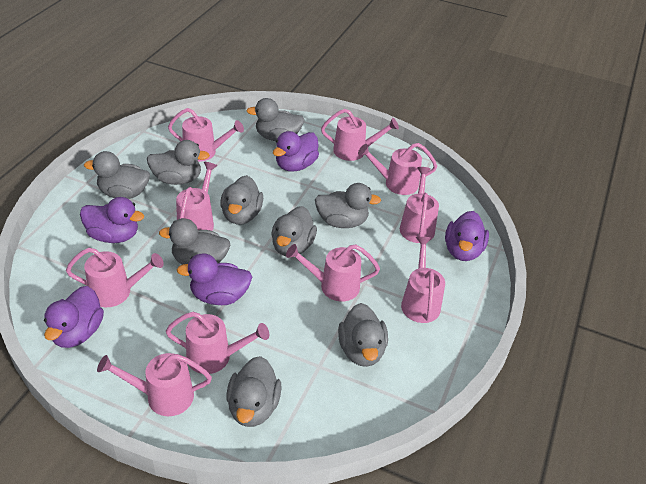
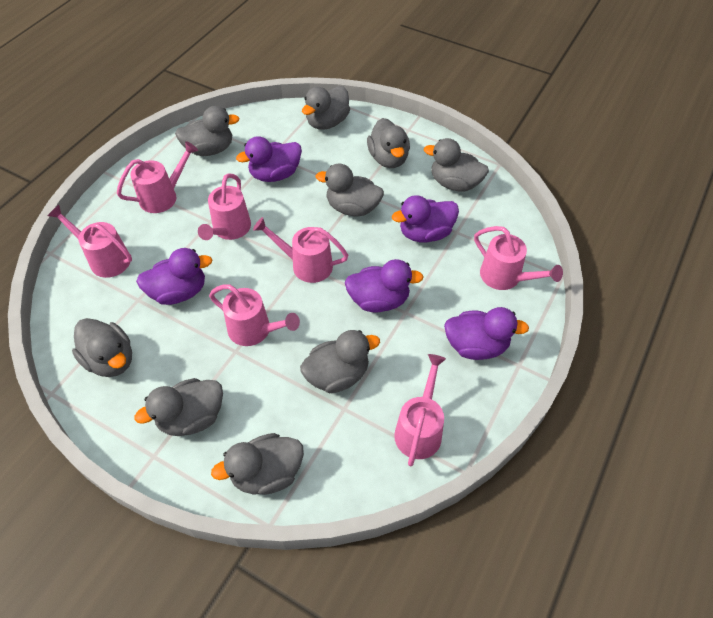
pink watering can: [66,248,164,307] [97,353,212,416] [166,312,269,374] [168,108,244,162] [176,162,217,231] [286,244,380,302] [321,109,399,161] [358,143,437,195] [400,167,439,243] [401,237,445,323] = 10 -> [48,205,132,278] [117,141,198,213] [198,173,251,240] [209,284,300,346] [253,217,348,283] [394,354,446,466] [474,226,563,290] = 7

